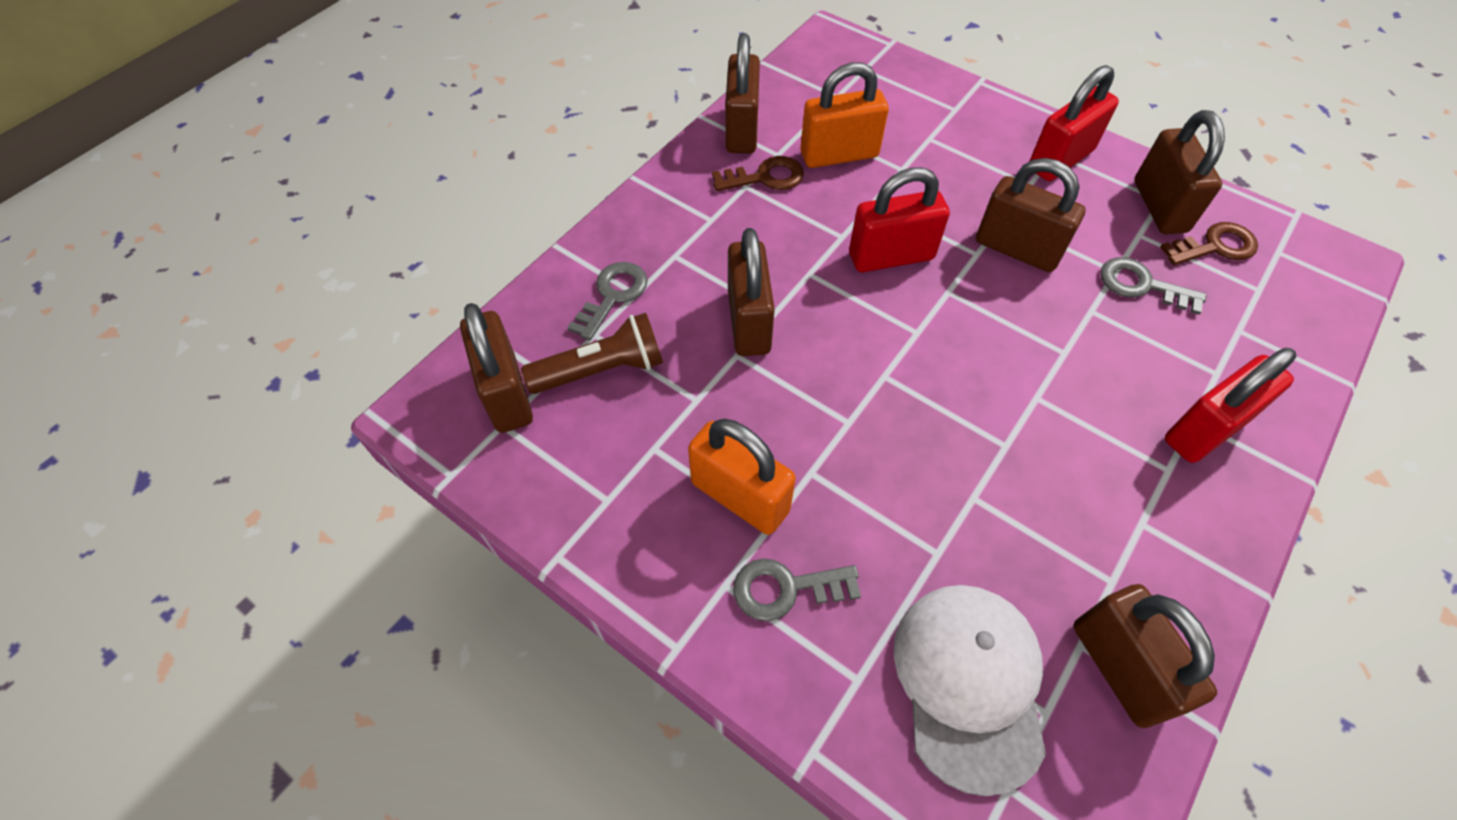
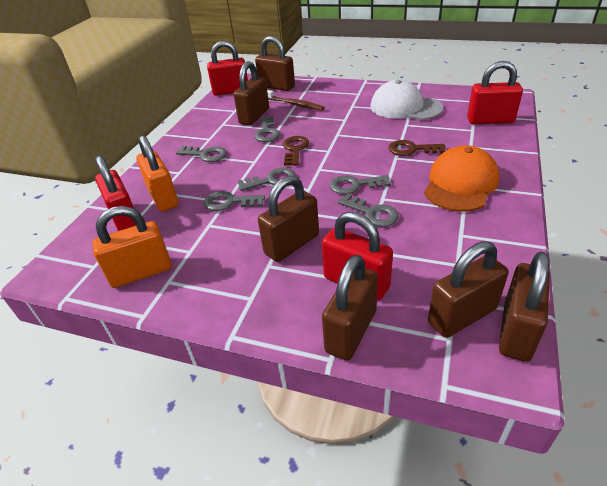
brown flashlight: [521,313,663,394] = 1 -> none = 0
brown toothbrush: none = 0 -> [267,90,325,111] = 1
grey key: [567,262,648,341] [733,559,861,621] [1101,257,1206,315] = 3 -> [176,146,227,162] [204,191,265,211] [238,168,296,191] [254,116,280,142] [330,175,391,194] [338,193,399,227] = 6
orange cap: none = 0 -> [424,145,500,212] = 1
red padlock: [849,167,950,272] [1030,65,1119,181] [1165,348,1296,463] = 3 -> [95,155,136,231] [207,41,248,96] [322,212,393,300] [467,61,523,124] = 4

